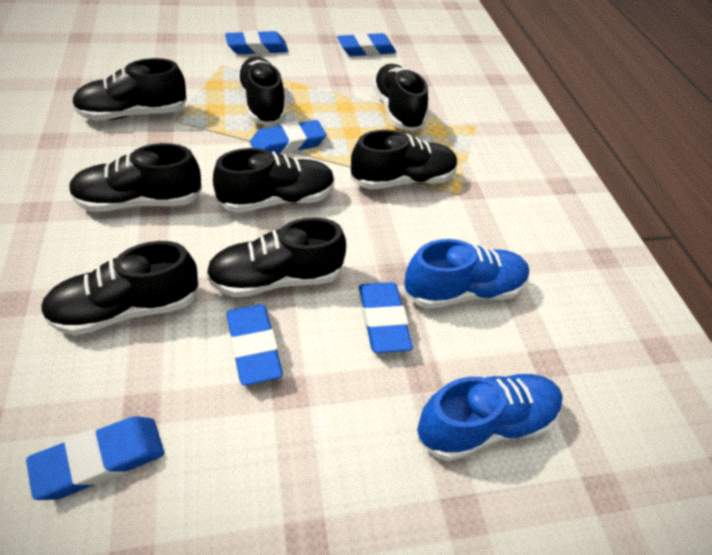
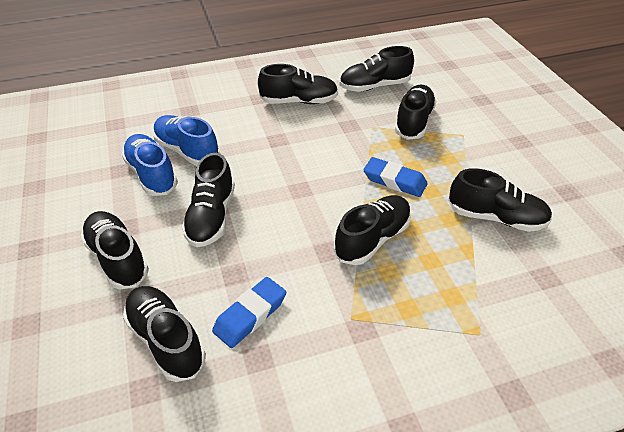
blue eraser: [26,416,164,500] [225,30,288,54] [226,304,283,386] [250,120,326,155] [337,33,397,56] [359,282,413,353] = 6 -> [212,277,286,348] [363,157,428,197] = 2

